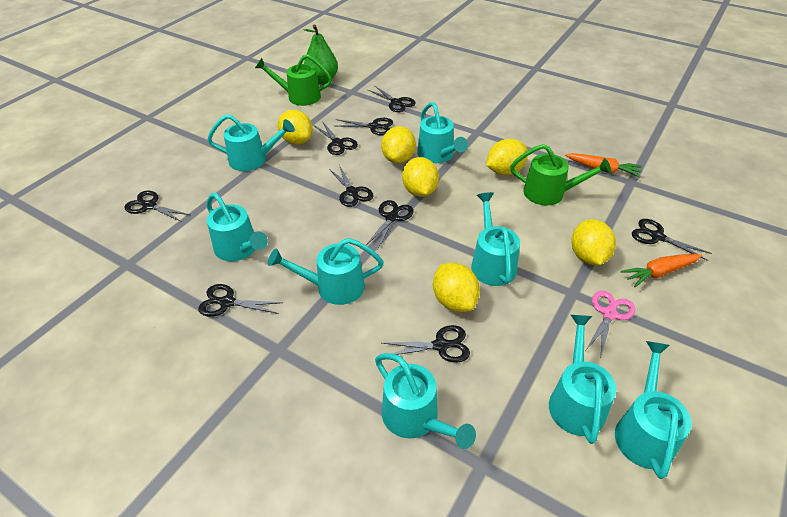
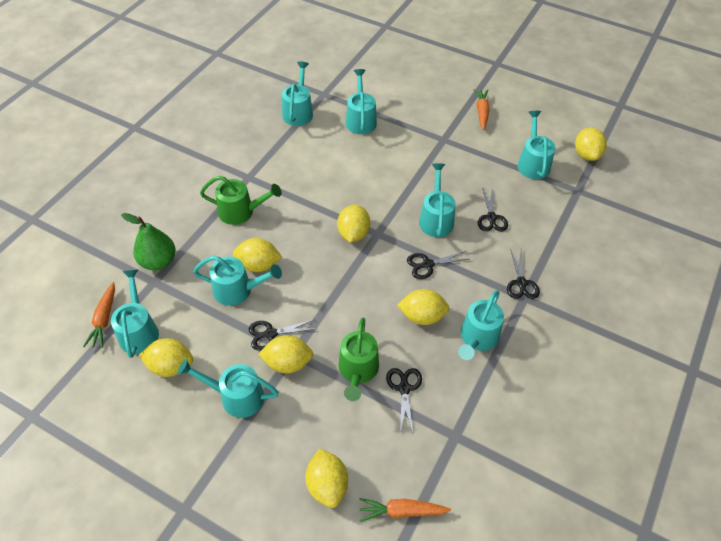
black scissors: [125,191,190,222] [198,284,283,317] [313,121,358,155] [329,165,373,207] [336,118,393,136] [366,200,414,251] [368,86,416,112] [382,325,470,363] [632,219,712,261] = 9 -> [249,319,316,351] [386,368,422,433] [407,251,468,279] [478,187,508,231] [507,248,540,299] = 5
orange carrot: [565,153,642,178] [621,254,702,287] = 2 -> [83,282,115,348] [359,498,451,522] [473,89,489,130] = 3
pink scissors: [586,291,635,356] = 1 -> none = 0
yellow lemon: [277,110,313,144] [381,126,416,163] [402,157,439,197] [433,263,480,312] [486,139,528,175] [571,219,616,265] = 6 -> [139,338,193,377] [233,238,282,272] [258,335,314,374] [305,448,348,508] [337,205,370,243] [397,289,450,325] [575,127,607,161] = 7

